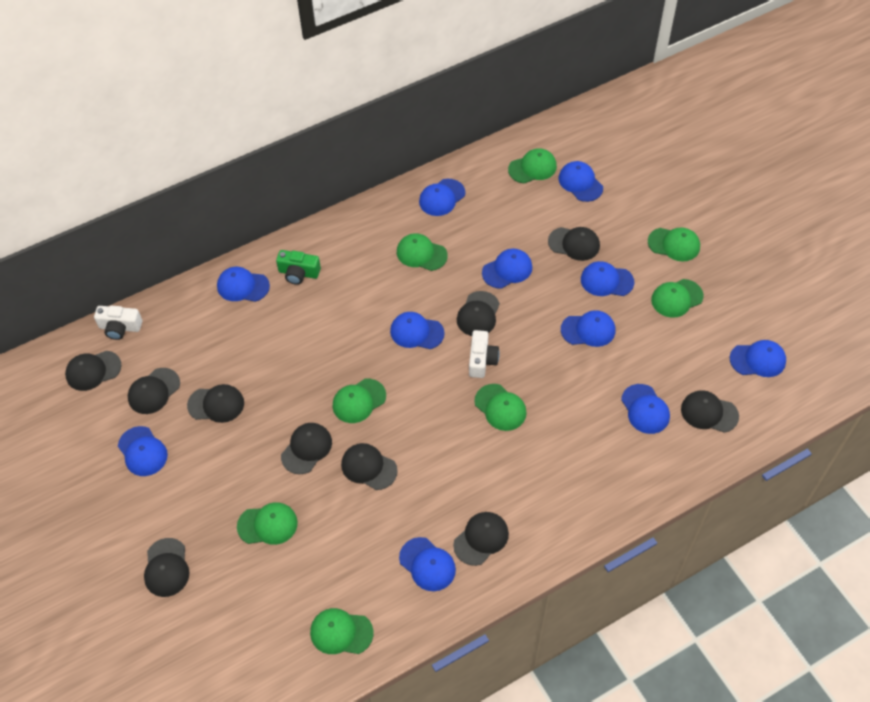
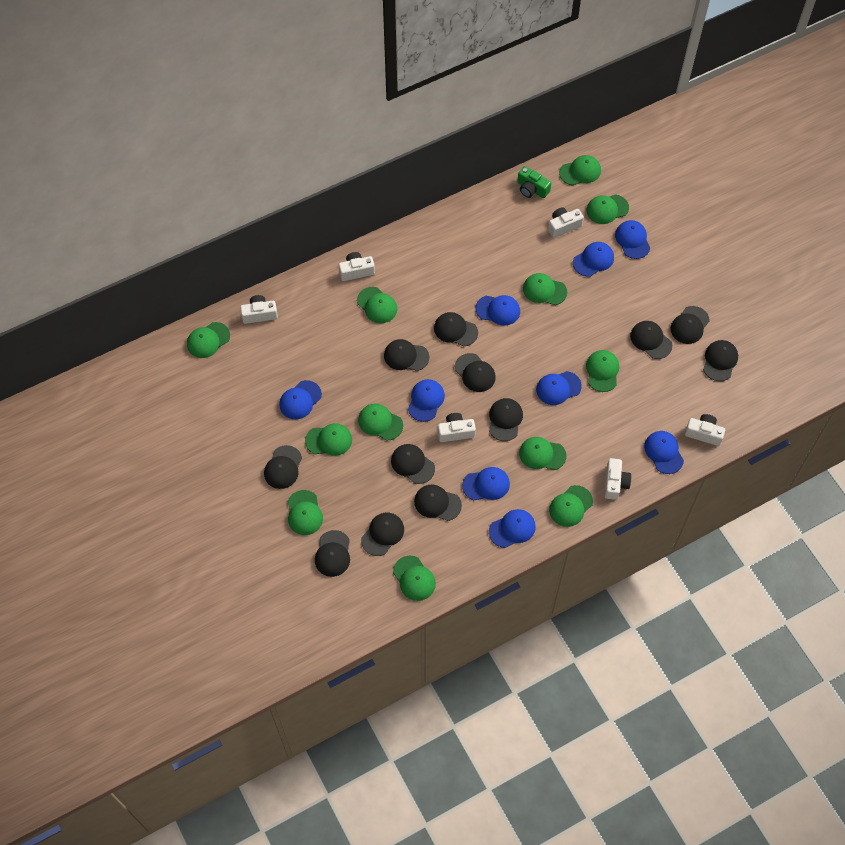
black cap: [65,351,122,391] [128,368,180,414] [144,538,190,597] [187,384,244,423] [281,423,332,474] [341,443,398,490] [453,512,509,566] [457,291,500,336] [548,227,600,261] [681,390,739,433] = 10 -> [264,445,302,489] [315,530,350,577] [361,513,404,556] [384,339,429,371] [391,444,435,484] [414,485,462,521] [434,312,478,346] [455,353,496,392] [489,398,523,441] [630,321,672,359] [670,306,710,344] [703,340,738,381] = 12
blue cap: [118,426,168,476] [217,267,270,302] [390,312,445,349] [399,537,456,591] [419,179,465,216] [482,249,532,289] [559,161,603,202] [561,310,615,347] [581,261,634,296] [621,384,670,434] [730,340,786,377] = 11 -> [279,380,322,419] [408,379,445,422] [462,467,510,500] [476,295,520,325] [489,509,536,548] [536,371,582,405] [573,242,614,277] [615,220,650,259] [644,431,684,474] = 9
green cap: [237,502,298,545] [310,608,374,654] [333,379,386,423] [397,233,448,271] [474,384,527,431] [508,148,557,183] [648,227,700,261] [651,279,704,318] = 8 -> [187,322,230,358] [288,490,323,535] [305,423,352,456] [357,287,397,323] [358,403,403,441] [393,555,436,601] [519,437,566,470] [523,273,567,305] [549,485,593,527] [559,155,601,186] [586,350,619,392] [587,194,629,224] = 12
white camera: [94,306,142,340] [469,330,500,378] = 2 -> [240,295,278,324] [339,252,375,281] [438,413,476,442] [548,207,584,238] [605,458,631,500] [685,414,725,446] = 6

